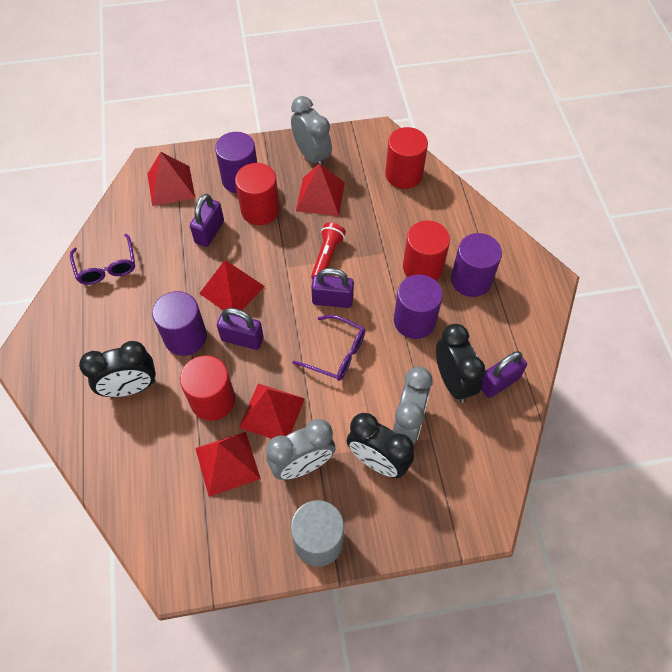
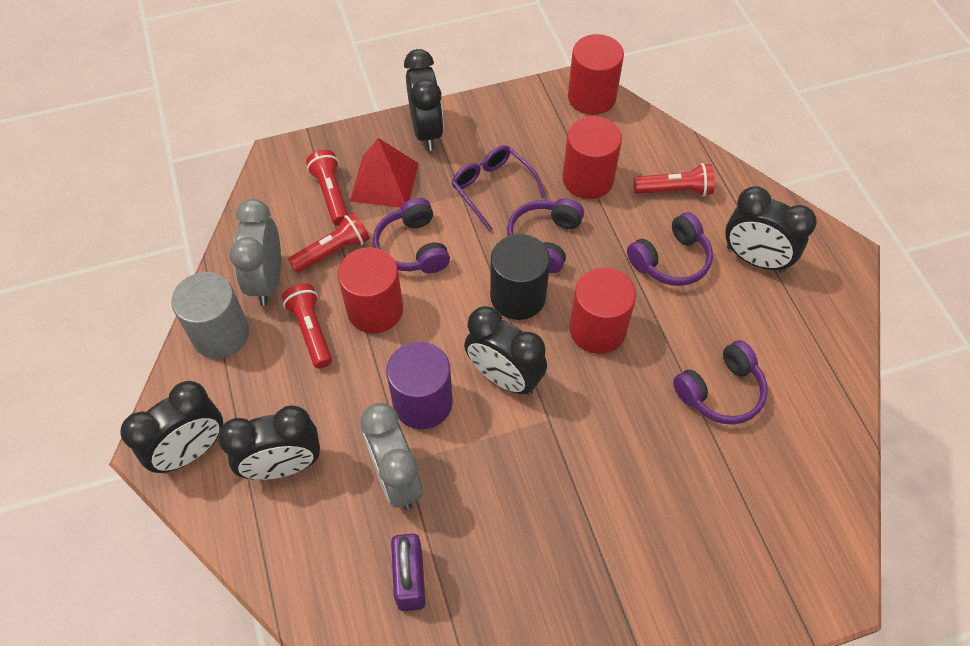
black clock: [79,341,156,397] [347,413,414,478] [436,324,485,403] = 3 -> [120,381,223,473] [218,405,320,480] [404,49,444,151] [464,306,547,395] [725,186,817,273] = 5
black cylinder: none = 0 -> [490,234,550,320] = 1
grey clock: [266,419,335,480] [291,96,332,166] [393,367,433,444] = 3 -> [229,199,281,306] [361,403,423,510] = 2
purple cylinder: [152,291,207,356] [215,132,257,193] [394,275,443,339] [451,233,502,297] = 4 -> [387,341,453,429] = 1
purple glasses: [70,234,135,285] [292,315,365,381] = 2 -> [451,145,546,231] = 1
purple headphones: none = 0 -> [373,198,450,273] [507,198,584,273] [627,212,713,286] [673,340,768,425] = 4
purple padlock: [190,194,224,247] [217,308,264,350] [311,268,354,308] [481,351,527,398] = 4 -> [391,534,425,611] = 1
red flashlight: [311,223,346,279] = 1 -> [282,284,332,368] [288,212,370,273] [306,149,348,225] [634,163,715,196] = 4
red pyramid: [147,152,195,206] [195,432,261,497] [199,260,265,311] [239,383,305,439] [296,163,345,216] = 5 -> [350,138,419,208] = 1

